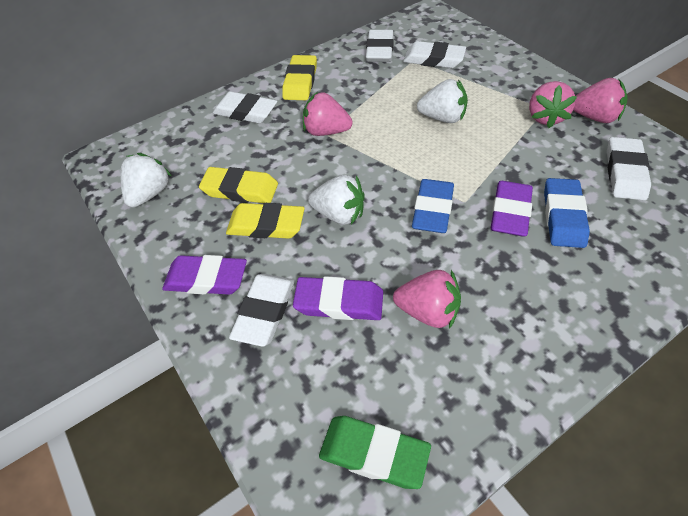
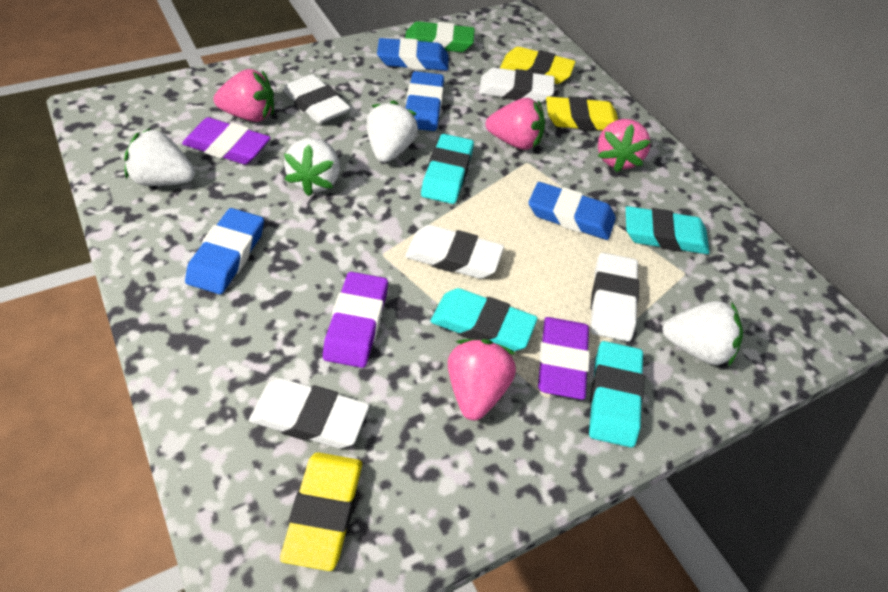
blue eraser: [412,179,454,233] [544,178,590,248] = 2 -> [185,208,264,294] [377,38,449,71] [406,71,444,131] [528,182,616,240] = 4
turquoise eraser: none = 0 -> [421,134,474,204] [430,288,538,352] [589,341,644,448] [626,206,710,254] = 4
white strawberry: [120,153,171,208] [308,175,364,225] [417,79,468,123] = 3 -> [124,128,195,186] [284,138,340,196] [366,100,418,162] [662,301,743,366] = 4

